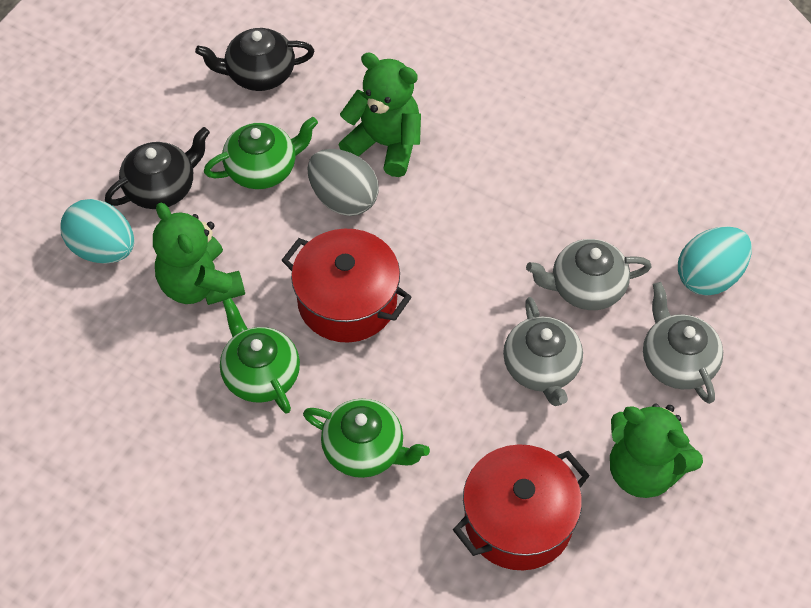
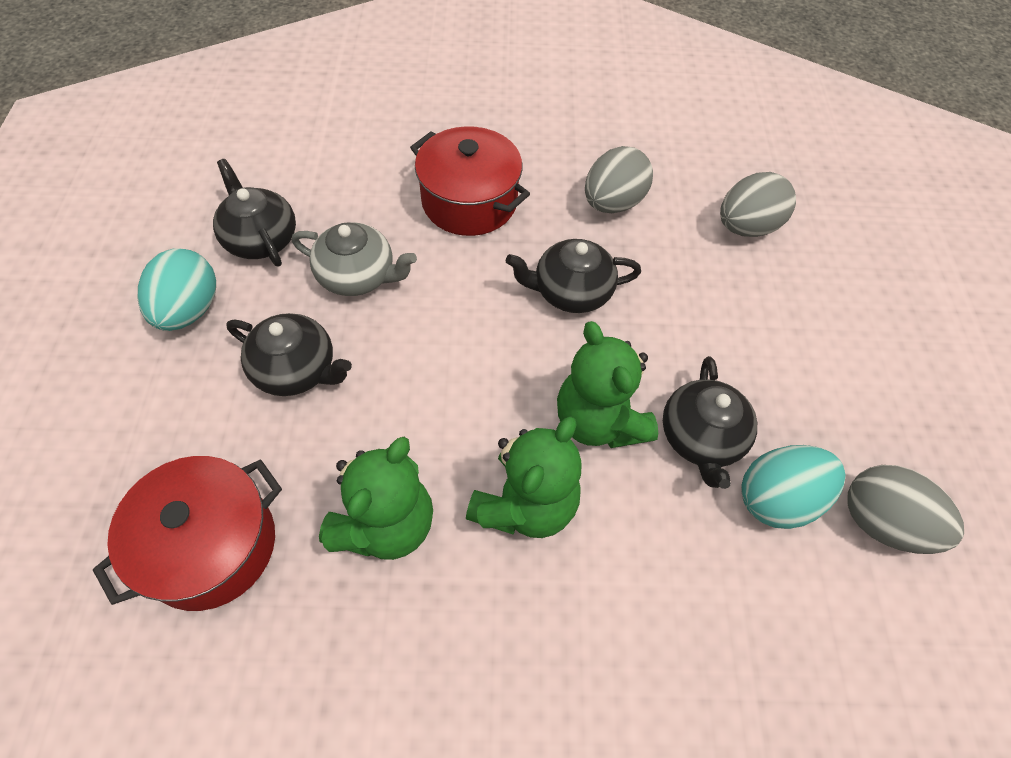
black teapot: [105,127,210,209] [195,28,315,91] = 2 -> [213,159,296,267] [226,313,352,396] [506,239,641,313] [663,356,757,489] = 4
green teapot: [204,117,318,189] [220,298,300,413] [303,399,430,478] = 3 -> none = 0
grey egg: [308,149,379,216] = 1 -> [585,146,653,213] [720,172,796,237] [847,465,964,554] = 3
grey teapot: [503,297,583,406] [526,239,652,310] [643,282,723,404] = 3 -> [292,222,417,296] = 1

